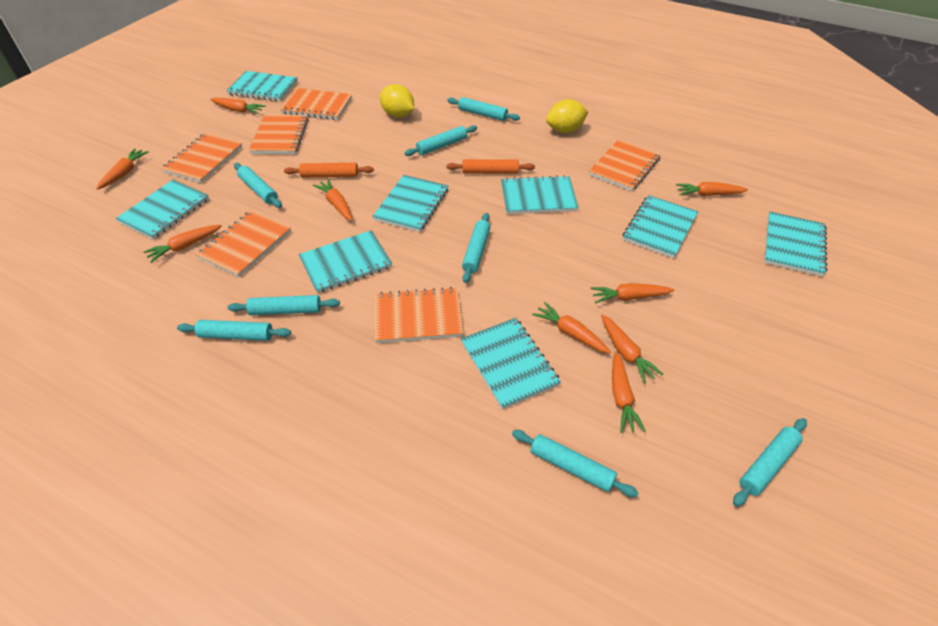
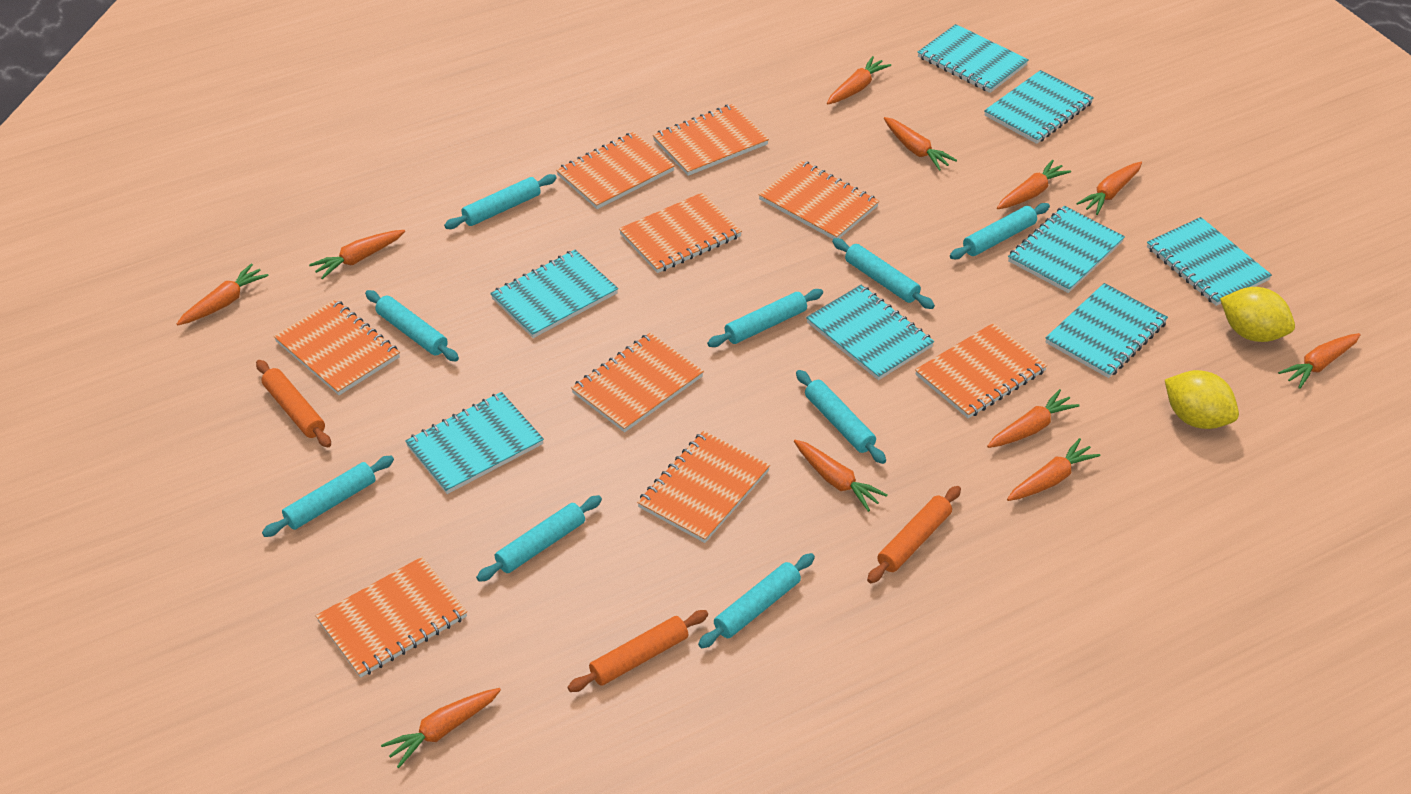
orange carrot: [96,148,149,190] [143,225,222,263] [210,97,266,114] [313,179,352,221] [532,302,611,354] [591,283,674,303] [601,314,663,384] [612,352,646,433] [676,182,748,196] = 9 -> [177,264,269,325] [309,230,405,279] [381,688,501,768] [794,440,888,512] [827,56,891,104] [884,117,957,171] [987,389,1080,448] [997,160,1071,209] [1007,438,1100,501] [1076,162,1142,215] [1278,333,1361,389] = 11
orange notebook: [161,133,242,183] [196,211,291,277] [249,115,309,154] [280,88,352,120] [375,287,463,343] [589,139,661,191] = 6 -> [274,299,400,395] [316,557,467,678] [556,132,675,209] [571,333,704,432] [619,192,742,273] [637,431,770,543] [653,104,769,176] [758,160,879,239] [915,323,1048,418] = 9
orange rolling pin: [284,163,374,178] [446,159,535,174] = 2 -> [256,360,331,447] [568,610,708,692] [867,486,961,583] = 3
turquoise rolling pin: [177,320,291,341] [227,295,340,315] [234,163,282,208] [405,125,477,156] [447,97,520,121] [462,213,490,283] [512,430,638,497] [733,418,807,506] = 8 -> [262,456,394,537] [365,290,459,361] [444,174,557,229] [476,495,602,582] [698,553,815,648] [707,289,823,347] [796,370,886,464] [832,238,935,309] [950,203,1050,259] = 9

